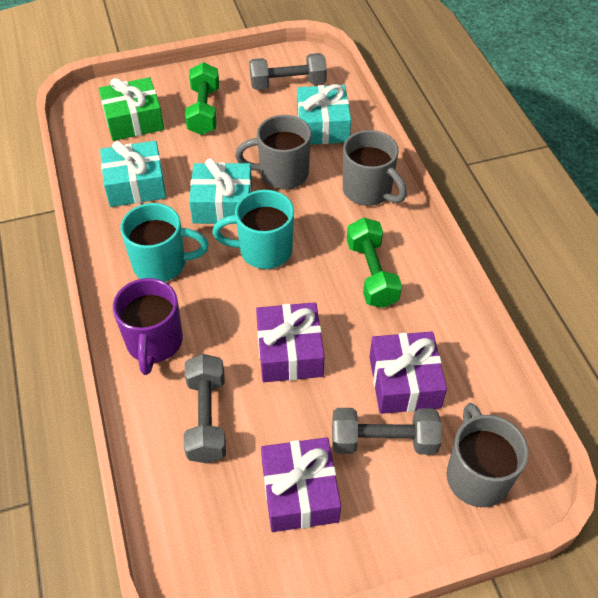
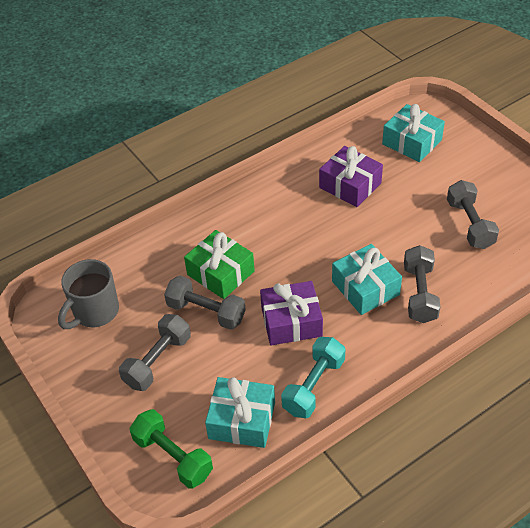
green dumbbell: [185,62,219,135] [347,218,402,308] = 2 -> [130,409,213,488] = 1
grey dumbbell: [184,354,226,463] [249,53,327,90] [332,408,442,455] = 3 -> [119,314,191,391] [164,276,246,330] [404,245,440,323] [447,180,499,249] = 4
grey mug: [235,115,311,190] [343,130,407,206] [447,403,528,507] = 3 -> [58,259,119,329] = 1
purple gift: [256,302,324,382] [261,437,341,532] [369,331,447,414] = 3 -> [260,281,323,345] [319,146,383,207] = 2
purple mug: [113,278,183,375] = 1 -> none = 0
turquoise dumbbell: none = 0 -> [281,337,345,418] = 1
turquoise mug: [120,203,209,282] [212,190,294,269] = 2 -> none = 0

